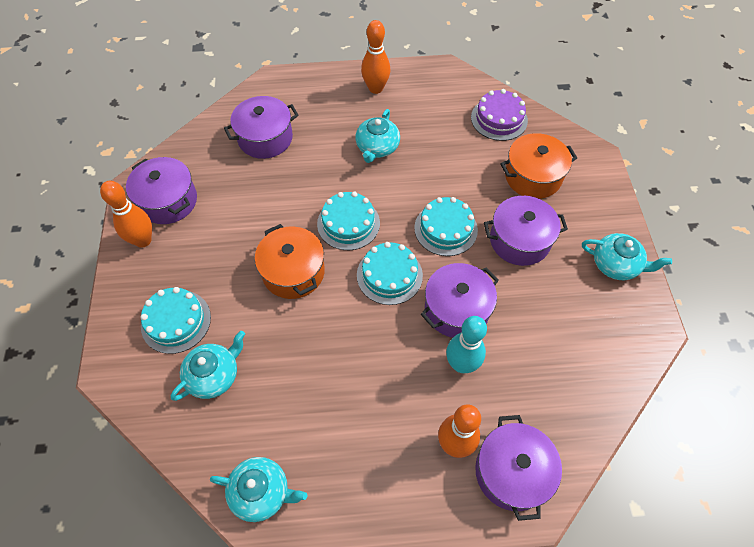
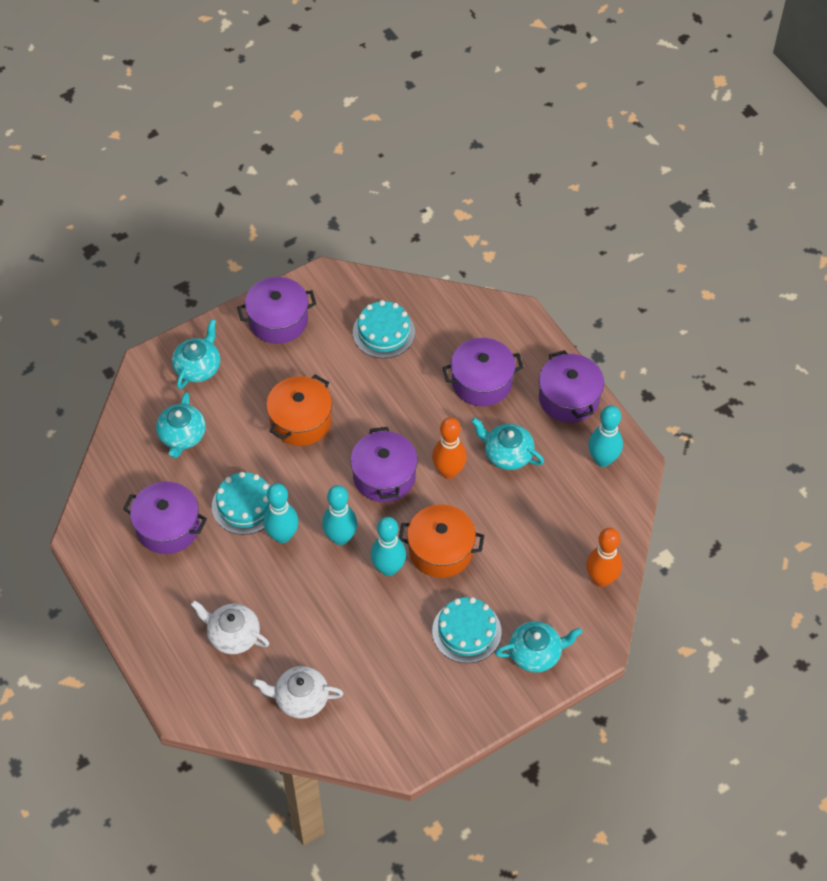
orange bowling pin: [100,181,152,248] [361,20,390,94] [438,404,481,458] = 3 -> [432,417,467,479] [586,528,622,587] = 2
purple cake: [471,89,528,141] = 1 -> none = 0
turquoise bowling pin: [446,316,487,373] = 1 -> [263,483,299,543] [322,485,357,545] [371,517,406,576] [589,405,623,467] = 4
turquoise cake: [141,287,211,354] [317,192,380,250] [357,242,423,305] [414,197,478,256] = 4 -> [212,472,271,535] [353,300,415,358] [432,597,501,663] = 3
white teapot: none = 0 -> [191,600,269,654] [253,666,343,719] = 2

